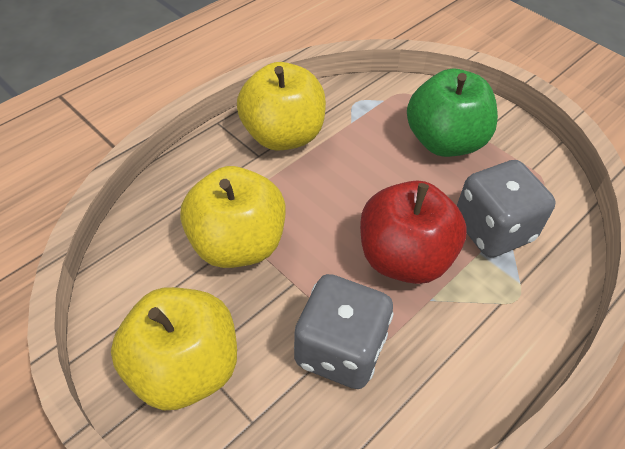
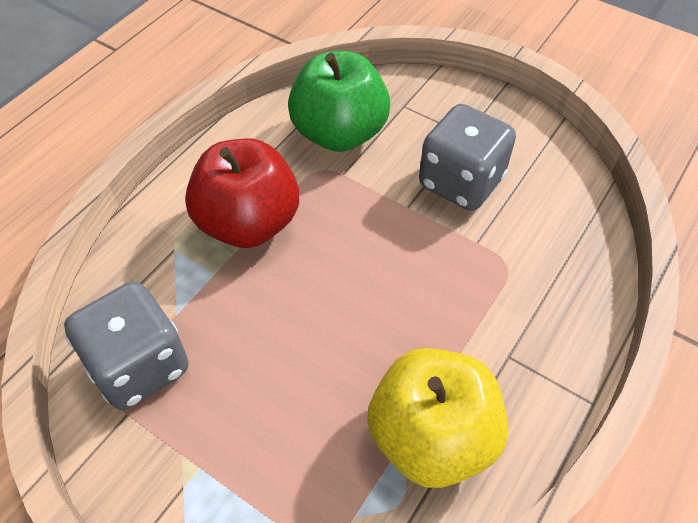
yellow apple: [111,287,237,411] [180,166,285,268] [237,62,326,151] = 3 -> [367,348,508,488] = 1

